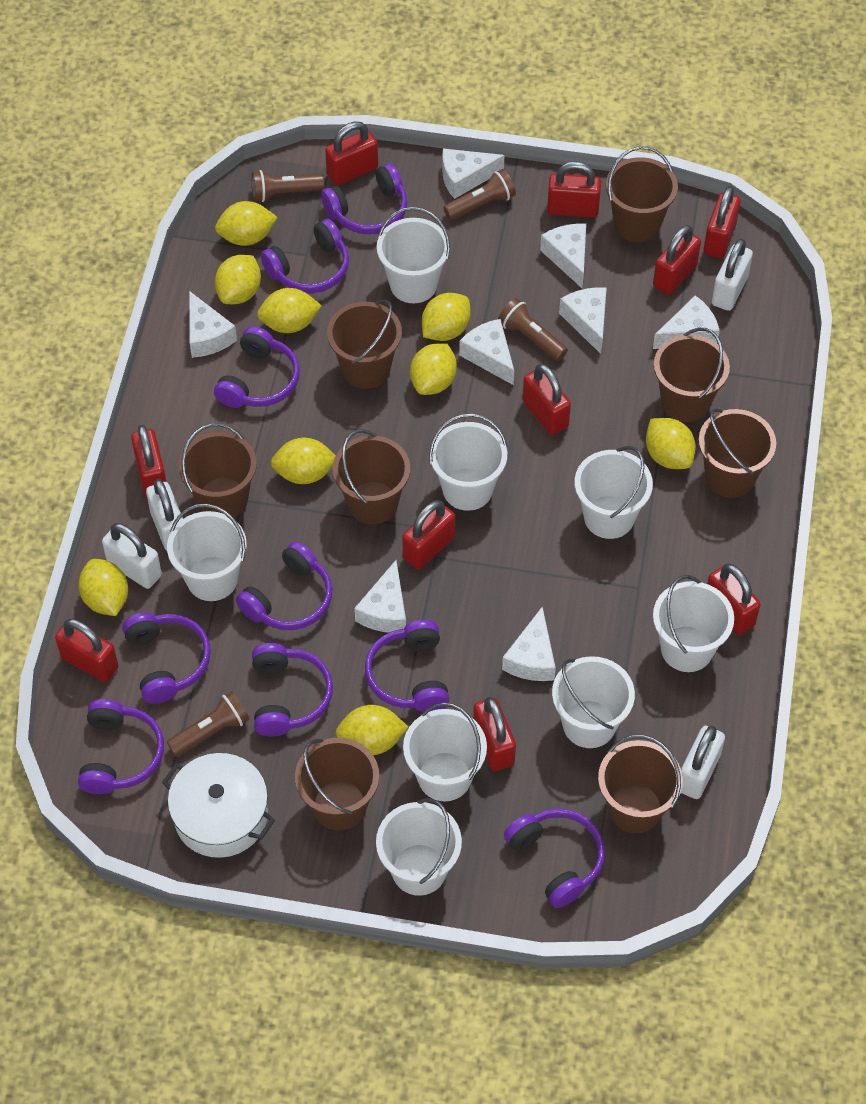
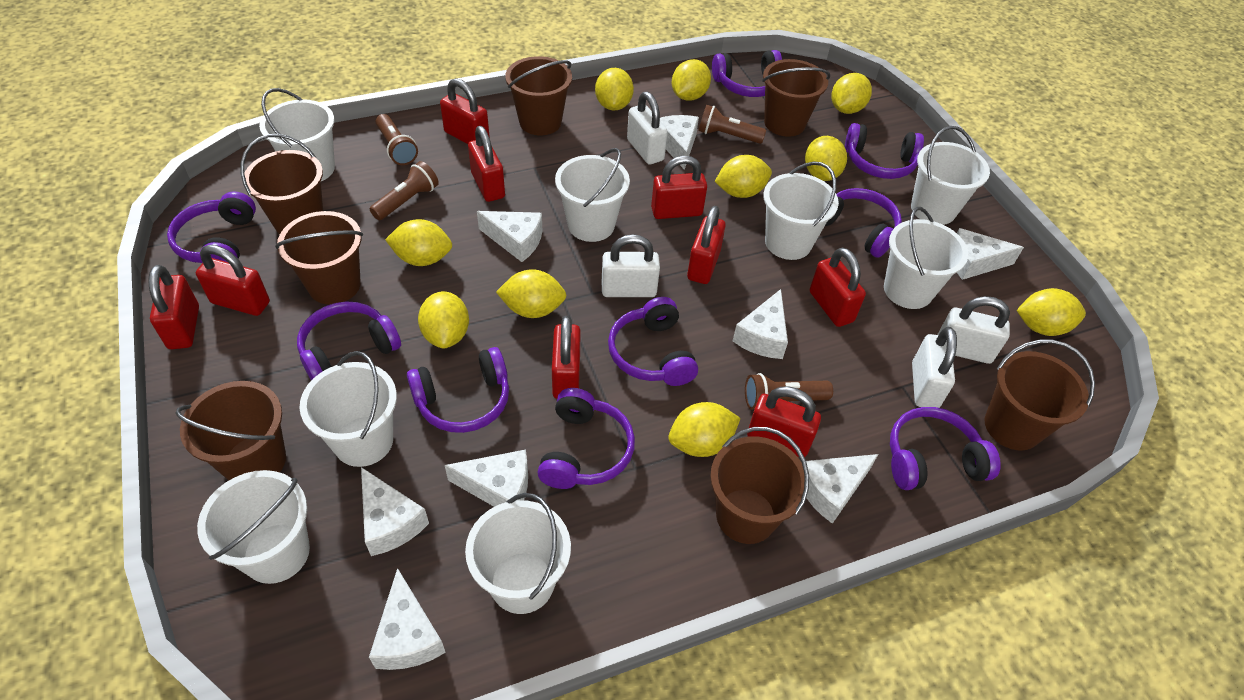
brown bucket: [179,423,257,518] [295,737,379,830] [327,300,402,389] [332,429,410,524] [598,735,683,833] [606,146,678,242] [654,328,730,422] [699,408,776,498] = 8 -> [175,381,286,480] [241,134,323,234] [275,211,363,304] [505,56,572,135] [710,427,809,544] [762,59,830,137] [985,340,1095,451] = 7
red padlock: [55,619,119,682] [131,425,166,498] [325,121,378,186] [402,500,455,569] [473,697,516,771] [523,364,571,435] [547,161,601,218] [653,225,701,295] [704,186,740,258] [707,564,761,635] = 10 -> [148,265,199,349] [196,245,270,316] [440,78,490,144] [468,126,505,202] [552,316,581,399] [651,155,707,219] [687,206,726,284] [747,386,821,457] [810,248,866,327] = 9
white pot: [162,753,275,858] = 1 -> none = 0
yellow lemon: [78,559,128,616] [215,201,278,246] [215,255,261,304] [257,288,322,333] [271,438,336,484] [336,705,408,755] [410,343,457,395] [422,293,471,341] [646,418,696,469] = 9 -> [385,219,452,266] [418,291,469,348] [496,269,567,318] [595,68,634,111] [668,402,741,457] [672,59,711,101] [715,155,772,198] [805,136,847,181] [831,73,872,114] [1017,288,1086,336] = 10

